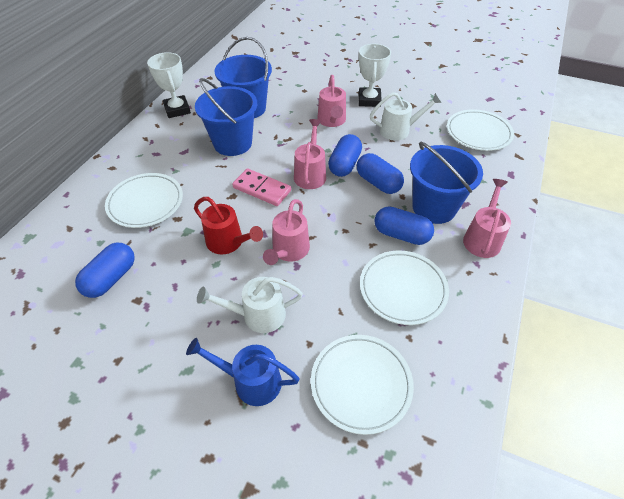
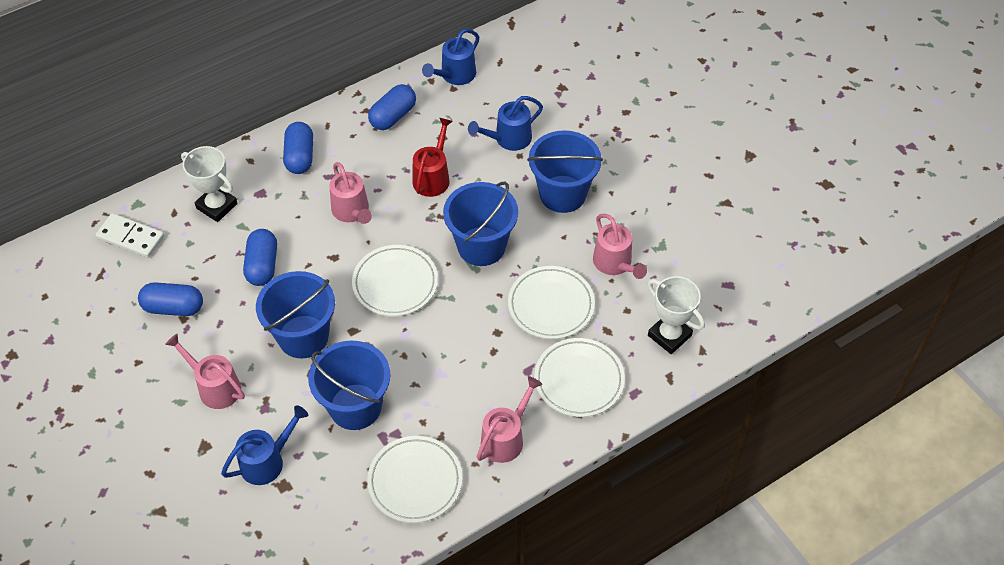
blue bucket: [195,78,257,156] [214,37,272,118] [410,142,483,224] = 3 -> [256,271,335,358] [308,341,390,430] [443,181,518,266] [527,130,603,213] = 4
blue watering can: [186,338,299,406] = 1 -> [221,405,308,485] [422,29,479,85] [468,96,543,151] = 3
pink domino: [232,169,291,206] = 1 -> none = 0
white domino: none = 0 -> [96,213,164,258] = 1
white watering can: [197,277,303,333] [370,92,442,141] = 2 -> none = 0

